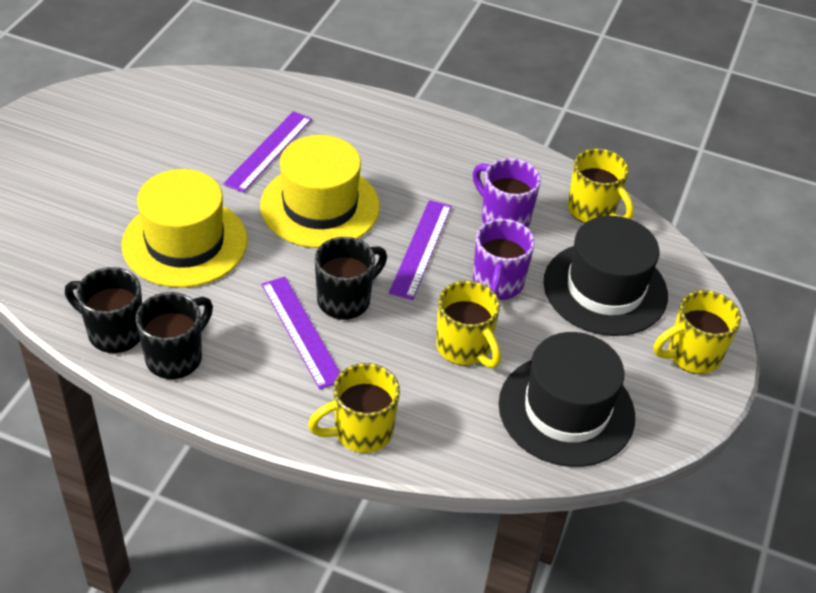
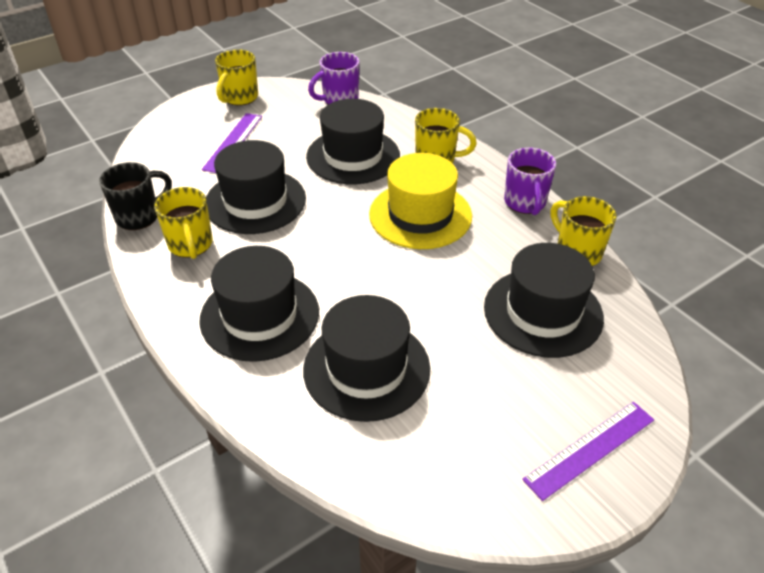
black hat: [499,332,635,467] [543,216,668,336] = 2 -> [199,246,319,362] [206,140,306,234] [303,295,430,422] [306,99,400,184] [484,243,604,358] = 5
black mug: [65,267,142,353] [136,292,213,379] [315,237,387,320] = 3 -> [99,162,172,230] = 1
purple ruler: [223,111,312,193] [261,277,340,389] [389,200,452,300] = 3 -> [202,113,262,173] [522,402,654,501] = 2
yellow hat: [121,169,248,288] [260,135,380,248] = 2 -> [369,153,472,249] = 1

